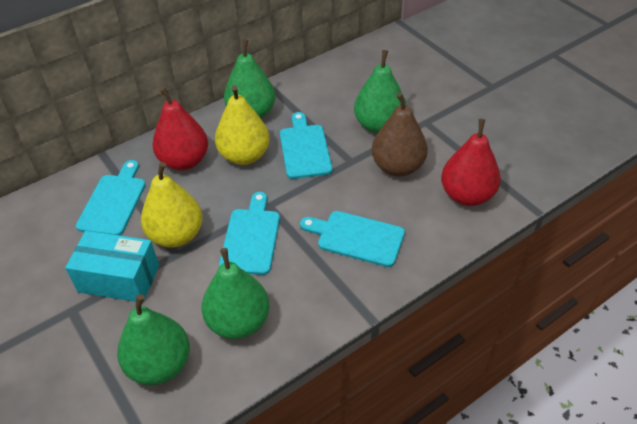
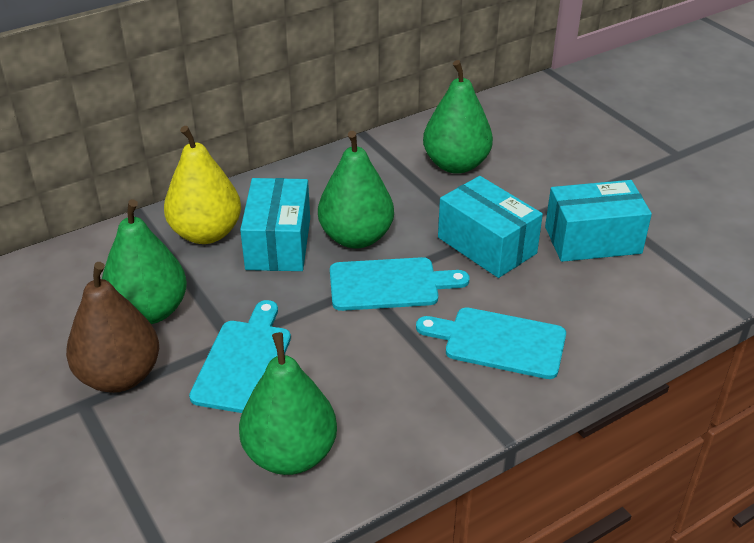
red pear: [152,87,208,170] [441,119,501,206] = 2 -> none = 0
turquoise box: [65,231,159,302] = 1 -> [240,178,310,271] [438,176,543,278] [545,180,652,262] = 3
turquoise cutting board: [76,160,146,236] [219,192,280,275] [280,112,332,179] [300,211,405,267] = 4 -> [189,300,291,413] [330,257,470,311] [416,307,566,379] = 3
yellow pear: [141,162,203,247] [215,85,270,165] = 2 -> [164,126,241,244] = 1

